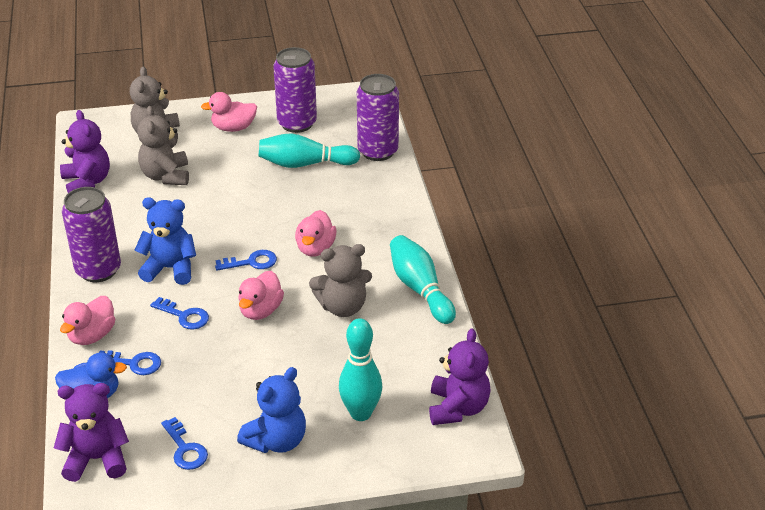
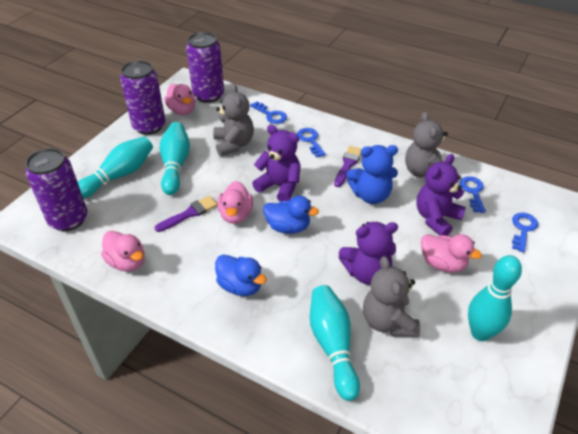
blue duck: [55,353,127,398] = 1 -> [215,254,267,296] [263,196,319,234] = 2
blue teddy bear: [134,197,196,285] [237,367,306,453] = 2 -> [347,145,398,204] = 1
purple brush: none = 0 -> [155,196,218,232] [334,146,361,187] = 2
turquoise bowling pin: [258,133,360,168] [339,318,382,421] [390,235,456,324] = 3 -> [78,137,153,198] [160,122,190,195] [310,285,360,401] [468,255,522,341] = 4

